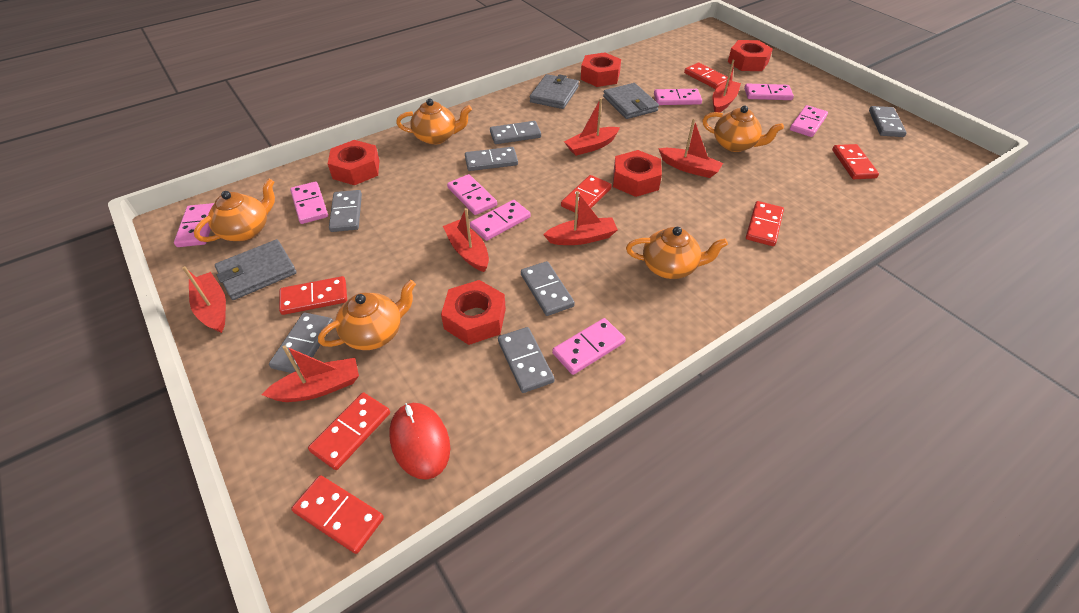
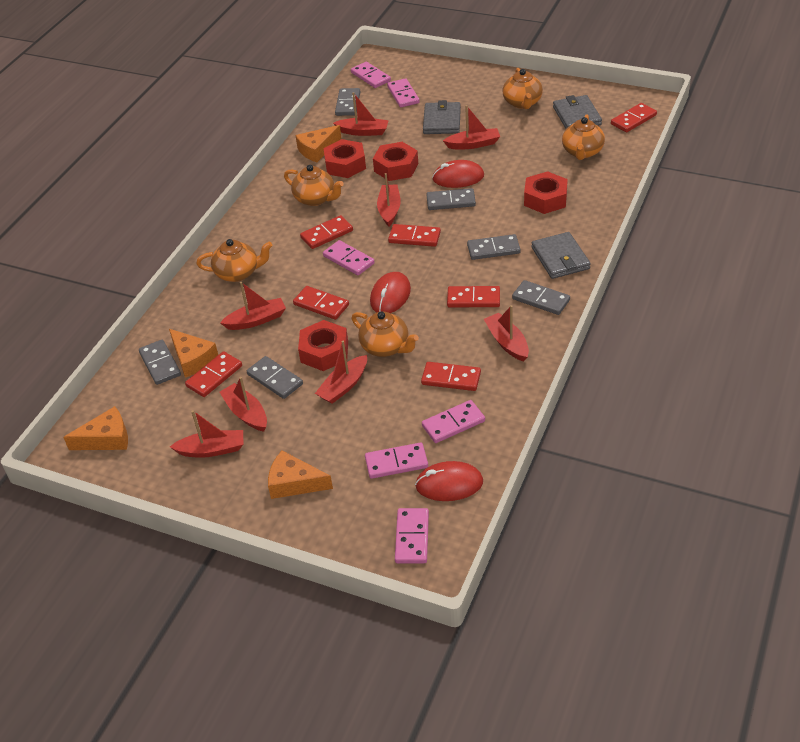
grey domino: [269,313,333,373] [329,190,362,232] [465,147,518,171] [490,121,541,144] [498,327,555,393] [521,261,575,316] [869,106,907,137] = 7 -> [139,340,181,385] [247,356,303,399] [335,88,360,116] [426,188,476,210] [467,234,521,260] [512,280,570,315] = 6
orange cheese: none = 0 -> [63,406,128,450] [169,329,218,378] [268,451,333,499] [295,125,341,162] = 4
pink domino: [174,203,214,247] [290,182,328,224] [447,174,497,215] [470,200,531,241] [552,318,626,375] [654,89,702,105] [744,83,794,100] [790,105,828,137] = 8 -> [323,240,375,275] [351,62,391,88] [365,442,428,479] [387,78,420,108] [395,508,429,563] [422,400,485,443] = 6
red boat: [182,266,226,333] [261,345,359,402] [443,208,489,272] [543,191,618,245] [564,98,620,156] [658,119,723,178] [713,60,741,113] = 7 -> [170,410,243,458] [219,377,267,432] [220,282,286,330] [315,341,367,404] [333,92,389,136] [377,173,401,227] [443,105,500,149] [484,305,529,362] = 8
red mouse: [389,403,450,480] = 1 -> [370,272,411,313] [415,461,483,501] [432,160,484,188] = 3
red nut: [328,140,380,185] [441,280,506,345] [581,52,621,87] [613,150,662,197] [728,40,773,71] = 5 -> [298,320,348,371] [323,139,366,178] [373,142,418,181] [524,171,568,214] = 4

